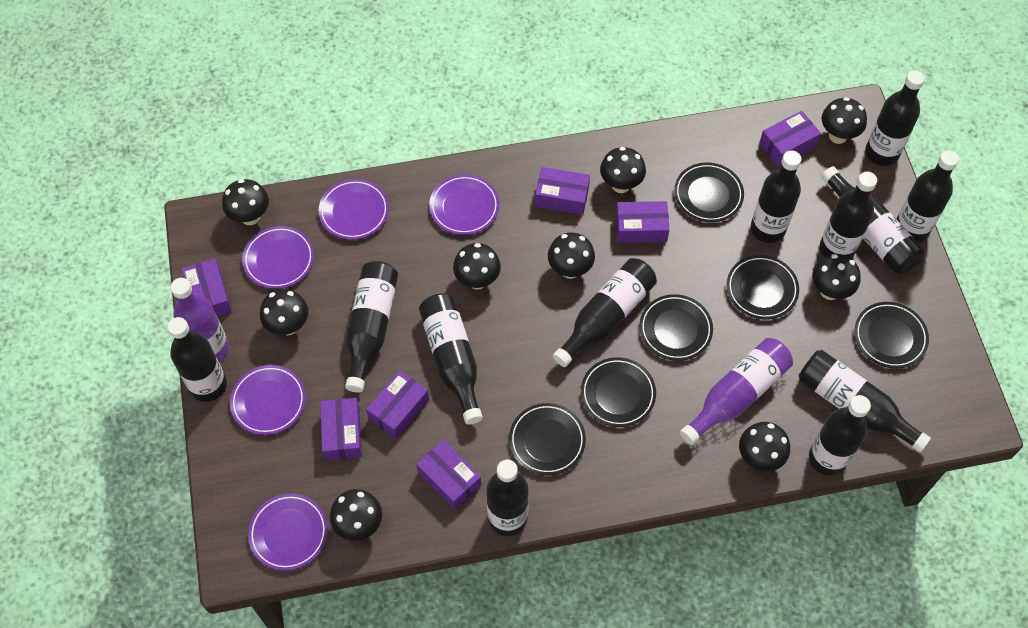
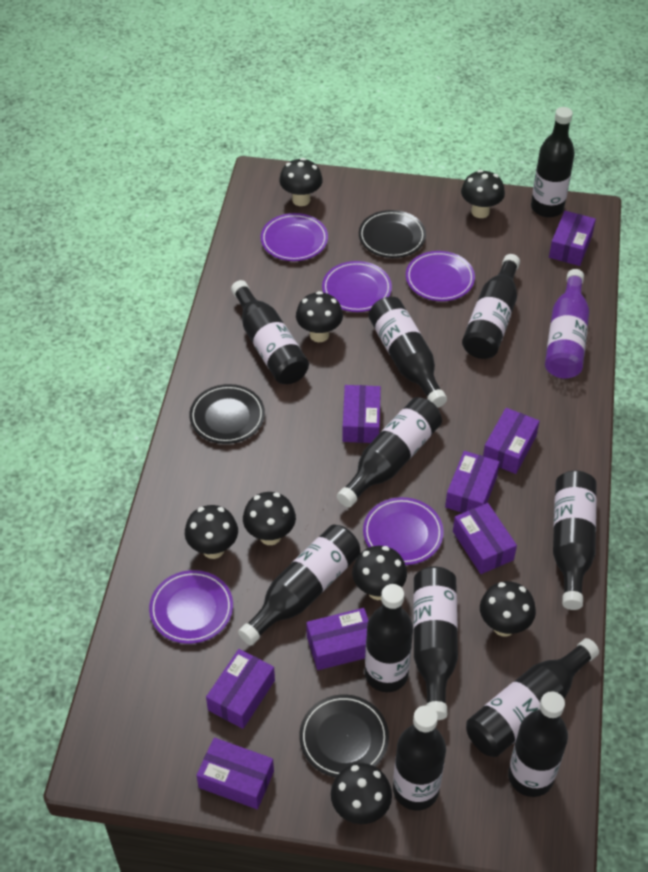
black mushroom: [222,179,269,225] [260,289,308,335] [330,489,382,541] [453,243,501,289] [548,232,595,279] [600,147,646,193] [739,422,790,471] [812,254,861,300] [822,97,867,144] = 9 -> [185,505,238,559] [243,492,296,545] [279,158,323,206] [296,291,343,342] [331,763,392,824] [352,546,407,600] [461,170,505,218] [480,581,536,637] = 8
black plate: [509,403,586,475] [581,357,656,427] [639,294,713,361] [674,163,744,222] [727,255,799,320] [854,302,929,369] = 6 -> [189,384,265,444] [299,694,389,777] [359,210,426,258] = 3
purple bottle: [171,278,229,361] [680,338,793,445] = 2 -> [545,269,589,379] = 1
purple box: [182,258,232,316] [320,398,362,460] [366,370,429,439] [416,440,481,510] [535,167,590,215] [616,201,670,243] [759,111,821,167] = 7 -> [196,738,274,809] [206,649,275,729] [306,608,369,670] [342,385,381,443] [445,451,500,513] [453,503,517,574] [483,408,539,474] [549,211,596,266] = 8

